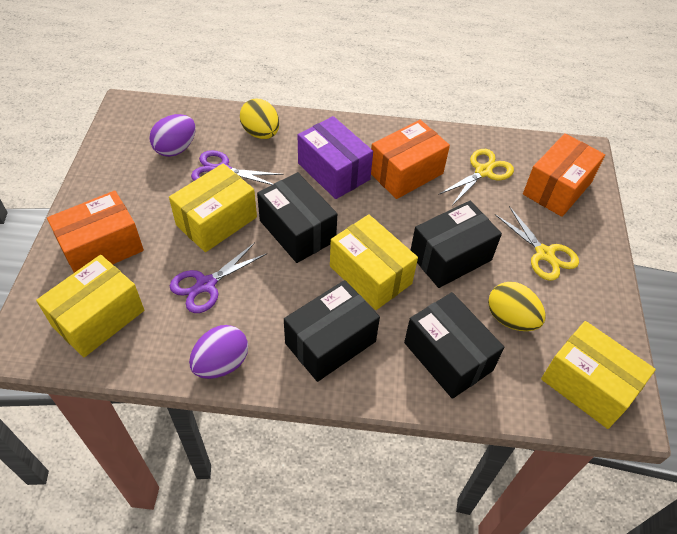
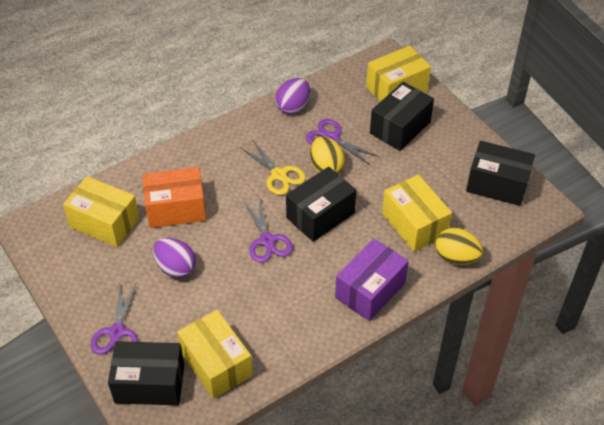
orange box: [47,191,144,273] [371,120,450,199] [523,133,605,217] = 3 -> [142,167,206,228] = 1
purple scissors: [170,243,266,313] [191,150,283,185] = 2 -> [91,282,138,355] [244,198,293,263] [306,119,379,166] = 3
yellow scissors: [438,149,514,204] [495,206,579,281] = 2 -> [241,141,306,195] = 1

